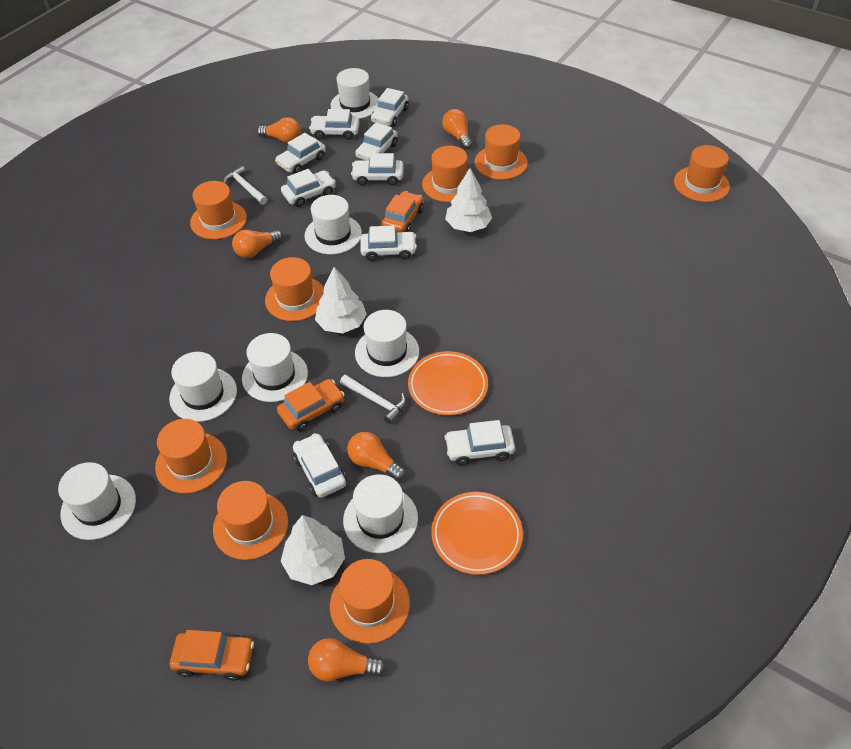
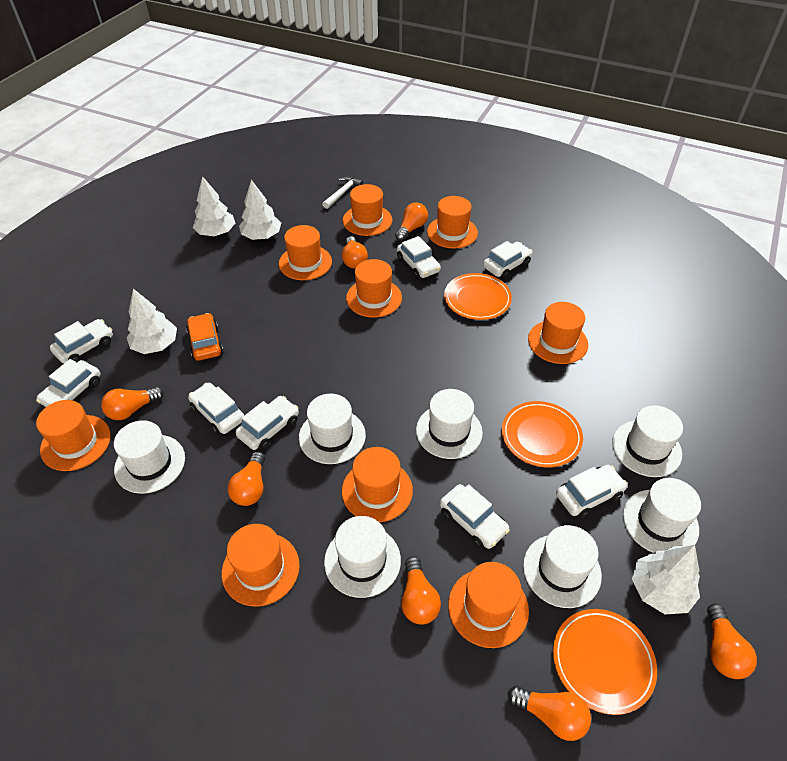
orange car: [170,630,254,681] [277,379,345,431] [382,191,424,232] = 3 -> [186,313,223,361] = 1
orange hat: [155,419,227,494] [190,181,247,239] [213,481,288,560] [265,257,324,321] [330,559,410,644] [422,146,468,202] [474,124,528,180] [674,145,730,202] = 8 -> [36,400,111,471] [222,524,300,606] [279,225,332,280] [342,447,413,522] [343,184,392,236] [346,259,402,318] [427,196,478,249] [448,562,529,648] [528,302,588,364] = 9
orange light bulb: [232,230,283,258] [257,117,301,143] [308,638,387,681] [347,432,406,481] [442,109,473,150] = 5 -> [101,387,164,420] [228,452,265,506] [342,236,368,269] [395,202,428,241] [401,556,441,625] [508,686,591,741] [707,603,757,679] = 7
orange plate: [408,351,488,415] [431,492,523,575] = 2 -> [444,273,512,320] [502,401,583,468] [553,609,657,715] = 3
white car: [275,133,326,174] [281,169,336,207] [293,433,347,498] [309,109,360,140] [351,153,403,186] [355,122,398,160] [360,225,417,261] [371,88,409,127] [444,420,515,466] = 9 -> [36,359,101,407] [50,319,113,364] [188,383,244,435] [236,396,299,450] [397,236,441,279] [440,484,510,549] [483,241,533,279] [556,465,627,518] = 8
white hammer: [223,166,267,205] [340,375,406,424] = 2 -> [322,177,363,209] = 1
white tree: [281,515,345,585] [315,267,367,334] [445,168,492,232] = 3 -> [127,289,177,354] [193,176,235,236] [239,180,281,240] [632,545,700,614] = 4

